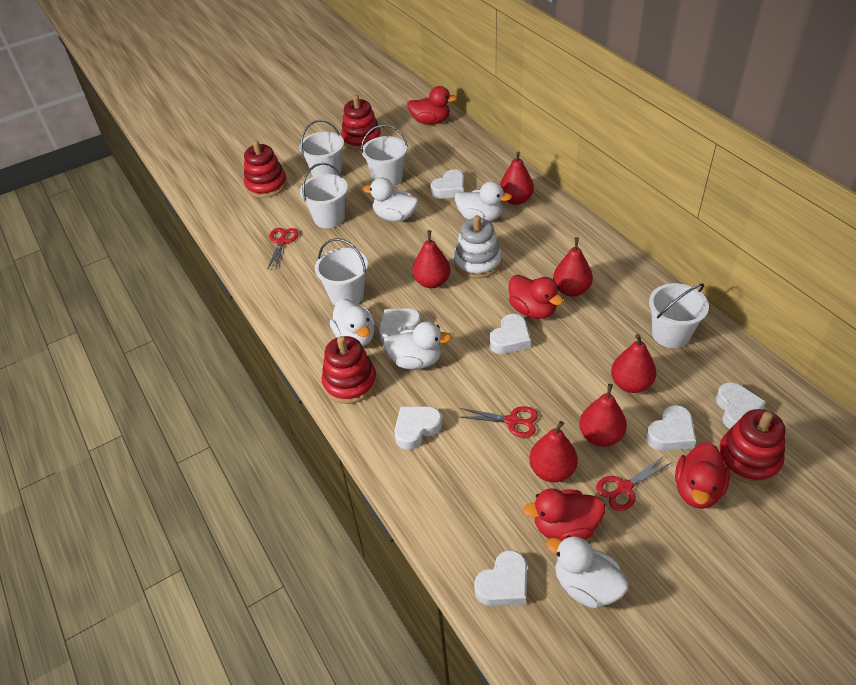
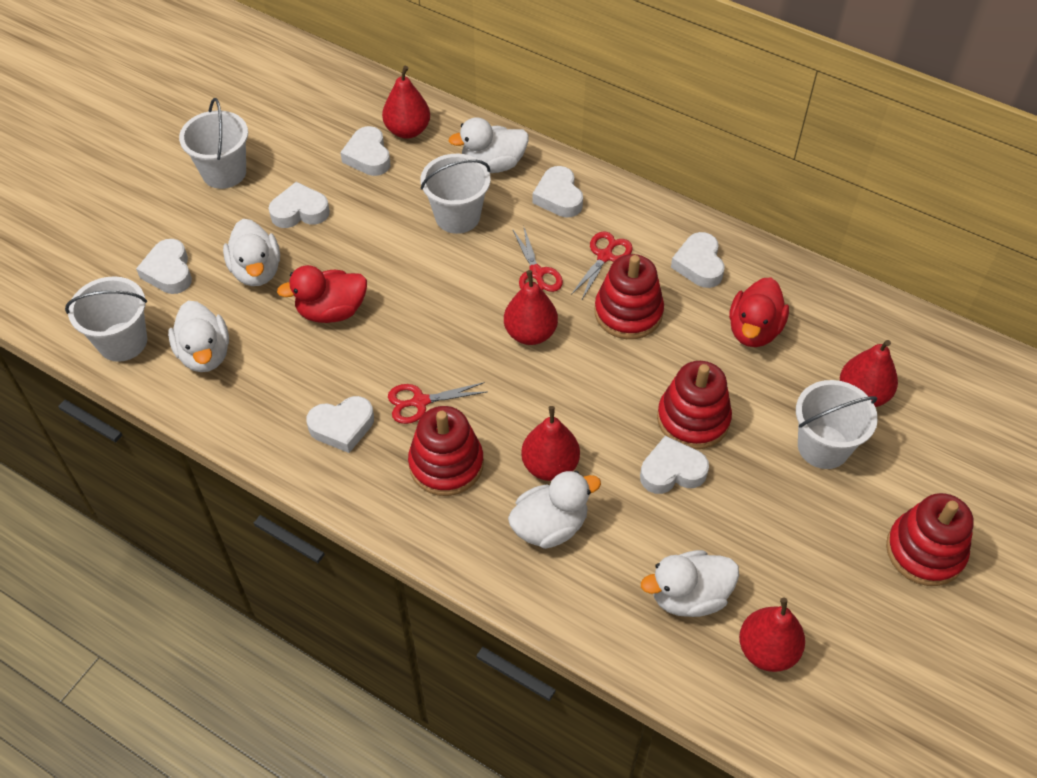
red duck: [407,86,457,125] [509,275,564,319] [523,488,605,541] [675,442,730,509] = 4 -> [277,265,367,323] [729,277,789,347] = 2
red pear: [412,230,451,288] [500,151,534,205] [529,421,578,482] [553,237,593,297] [579,384,627,447] [611,334,657,393] = 6 -> [382,66,430,139] [504,270,558,345] [521,406,580,481] [739,598,805,672] [840,340,898,407] = 5
white bucket: [299,120,344,177] [300,163,348,228] [315,238,368,305] [361,125,408,187] [649,283,709,348] = 5 -> [65,276,147,362] [179,98,248,189] [420,154,491,234] [796,380,878,469] = 4
white stacking toy: [454,215,502,279] = 1 -> none = 0

